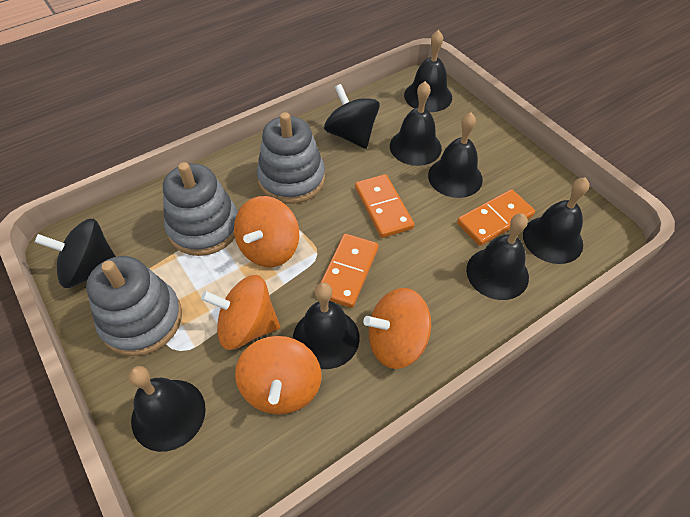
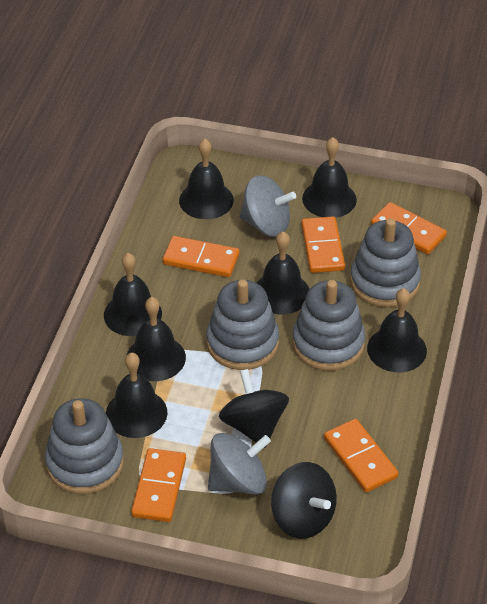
grey spinning top: none = 0 -> [208,433,271,495] [239,175,296,237] = 2
grey stacking toy: [86,256,182,356] [163,162,237,256] [257,112,325,204] = 3 -> [45,398,124,494] [206,279,279,370] [292,280,365,370] [350,218,421,307] = 4
orange domino: [320,234,379,308] [355,174,414,238] [457,189,535,246] = 3 -> [131,448,186,522] [163,236,239,277] [301,216,345,273] [324,419,399,493] [371,202,447,255] = 5
orange spinning top: [201,275,280,350] [234,196,300,267] [235,336,322,414] [363,288,431,369] = 4 -> none = 0

